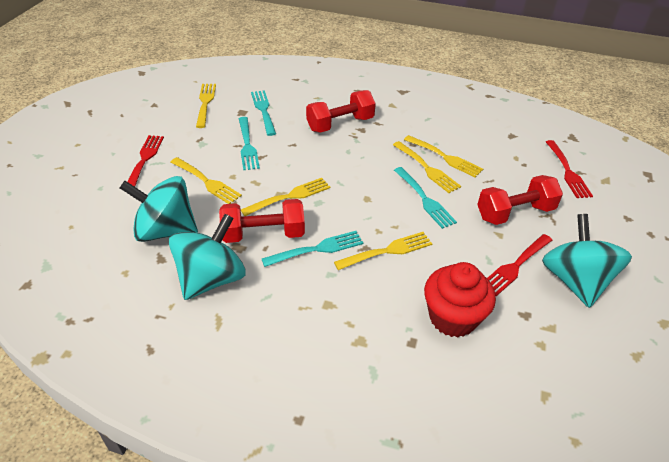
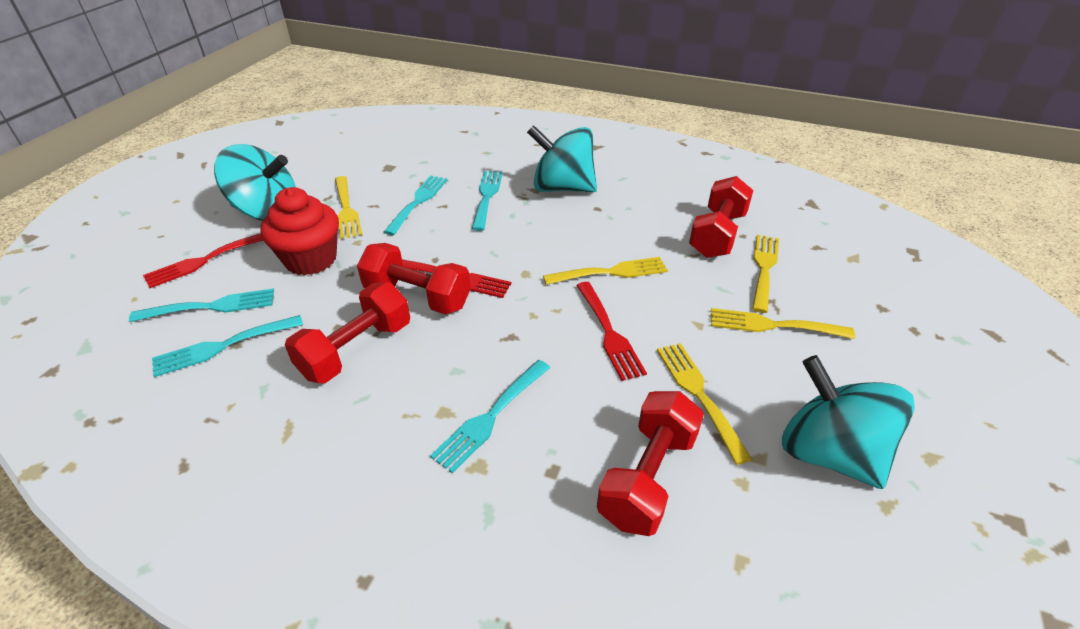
red dumbbell: [219,199,305,243] [306,90,376,133] [477,175,563,225] = 3 -> [285,282,410,383] [357,243,471,315] [597,391,704,536] [689,176,754,258] = 4
turquoise fork: [239,117,260,170] [251,90,276,136] [262,231,363,267] [394,167,457,229] = 4 -> [129,288,274,322] [152,315,303,377] [384,175,448,235] [430,360,550,474] [472,171,503,231] = 5
yellow fork: [171,157,242,204] [196,84,216,128] [241,178,330,216] [334,232,432,270] [393,141,461,193] [404,135,483,177] = 6 -> [335,176,362,239] [543,257,668,285] [657,343,752,465] [711,308,855,339] [752,235,779,313] = 5

